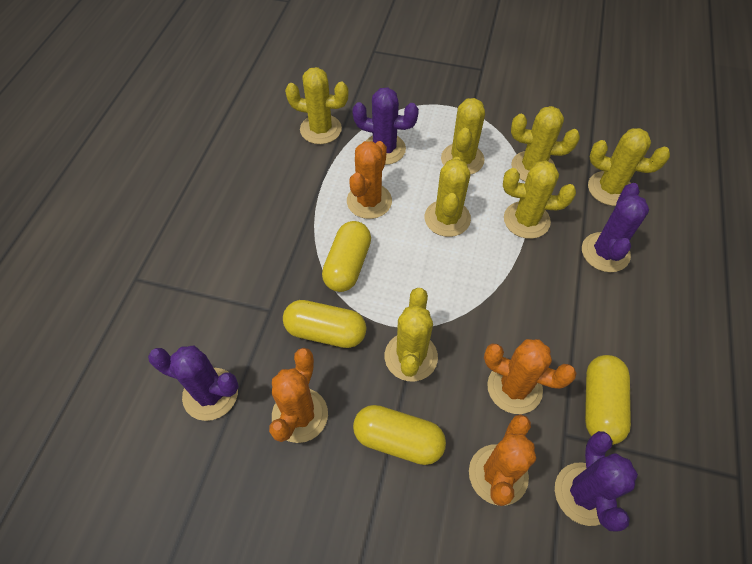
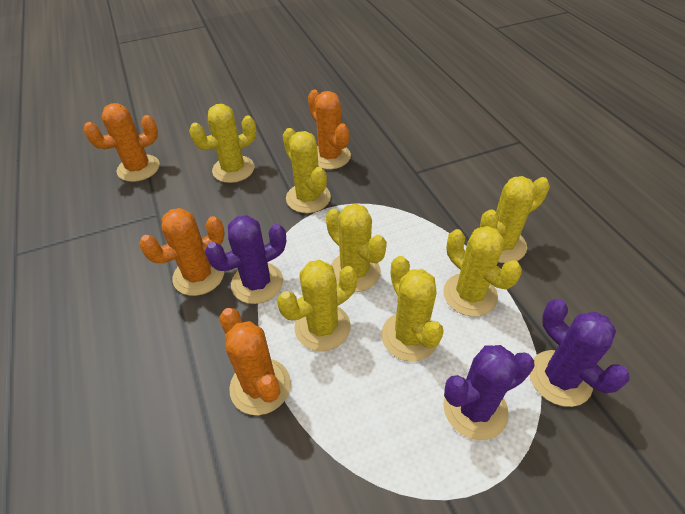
purple cactus: [148,346,239,421] [352,87,419,165] [555,431,638,532] [582,183,649,272] = 4 -> [205,215,286,304] [443,345,535,440] [529,299,629,407] = 3
yellow capsule: [283,300,366,348] [322,221,371,292] [353,405,446,465] [585,355,631,445] = 4 -> none = 0

